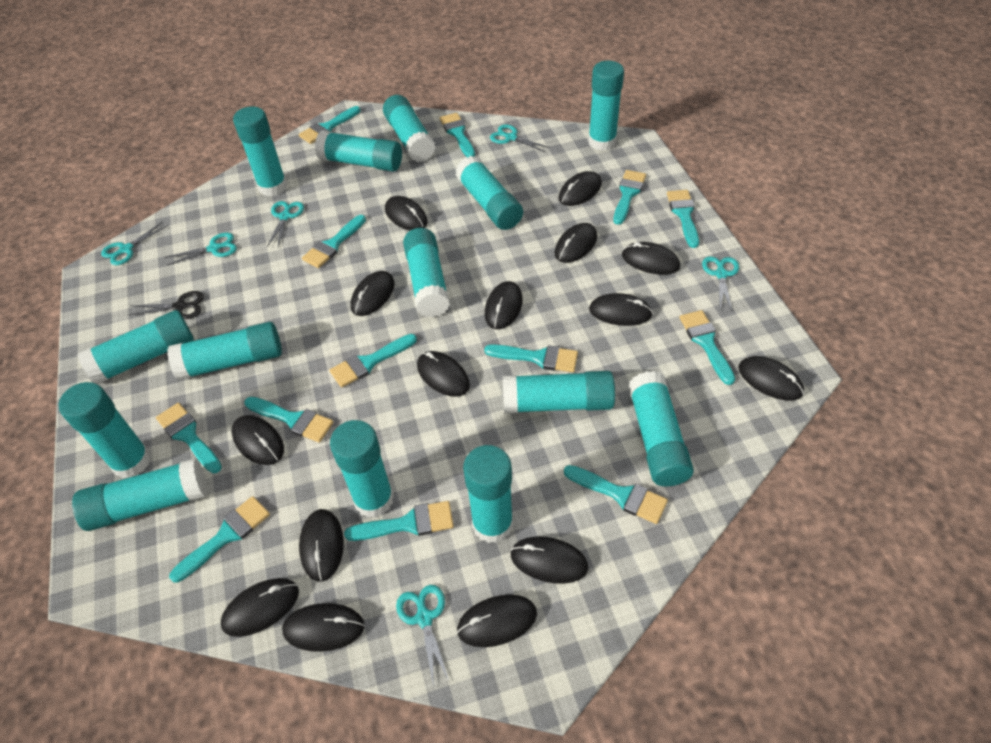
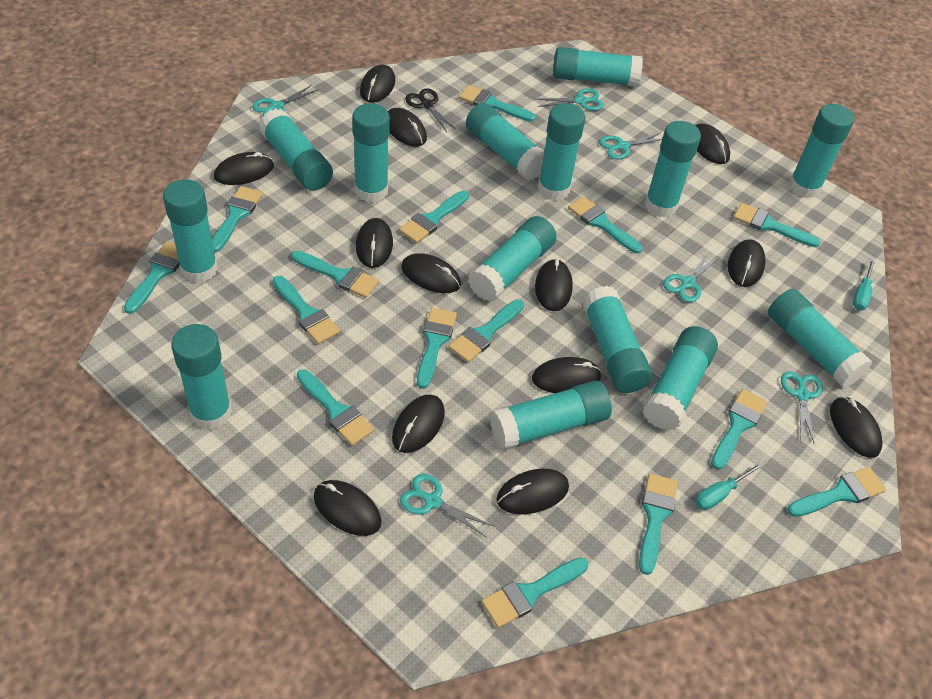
black mouse: [221,578,299,637] [231,415,284,465] [282,603,365,652] [299,509,344,582] [351,271,395,316] [385,196,427,231] [417,351,470,397] [457,595,537,647] [485,281,523,329] [511,537,588,584] [555,223,597,263] [558,171,602,206] [589,293,653,326] [622,242,680,275] [738,356,804,400] = 15 -> [214,152,274,185] [314,480,381,536] [356,218,393,268] [360,64,395,103] [388,108,427,147] [392,395,445,453] [401,253,461,293] [496,468,569,514] [532,357,602,393] [535,259,573,311] [695,124,730,164] [728,239,766,287] [830,396,883,458] = 13
turquoise brush: [156,403,222,473] [169,496,270,583] [244,397,334,443] [299,106,361,144] [302,215,366,268] [330,334,417,388] [344,501,454,541] [440,113,475,157] [484,344,578,372] [564,465,668,524] [613,170,646,225] [667,190,699,248] [679,310,735,385] = 13 -> [124,241,180,314] [212,186,263,253] [273,276,340,344] [291,251,379,298] [297,369,374,446] [399,190,469,243] [417,307,457,389] [449,299,524,363] [459,85,536,122] [481,557,588,628] [568,196,643,254] [639,473,678,575] [711,389,767,470] [733,203,820,247] [787,467,886,517] = 15
turquoise screwdriver: none = 0 -> [695,462,763,510] [853,259,875,310] = 2

